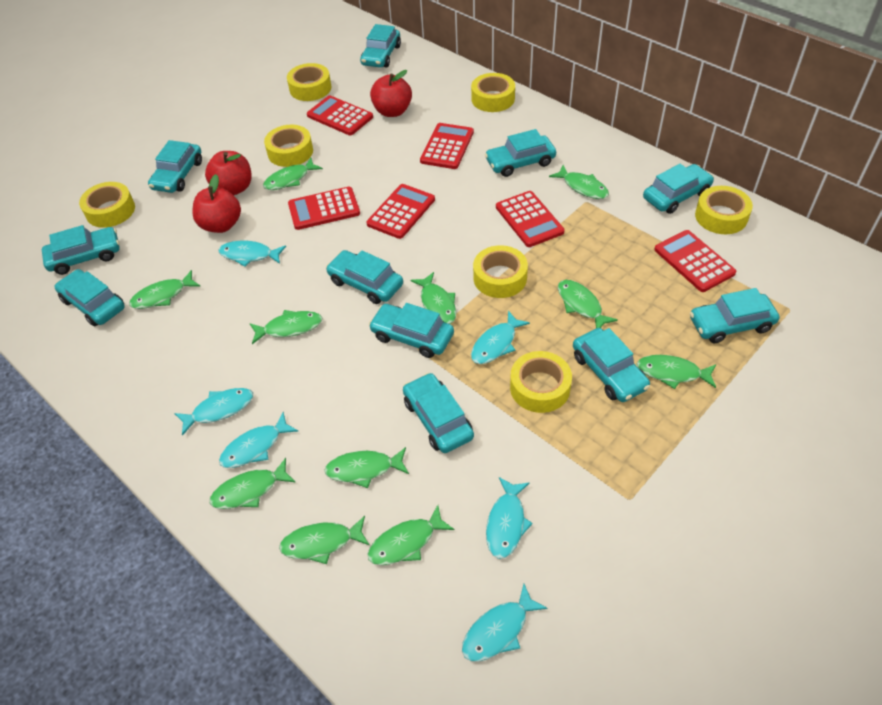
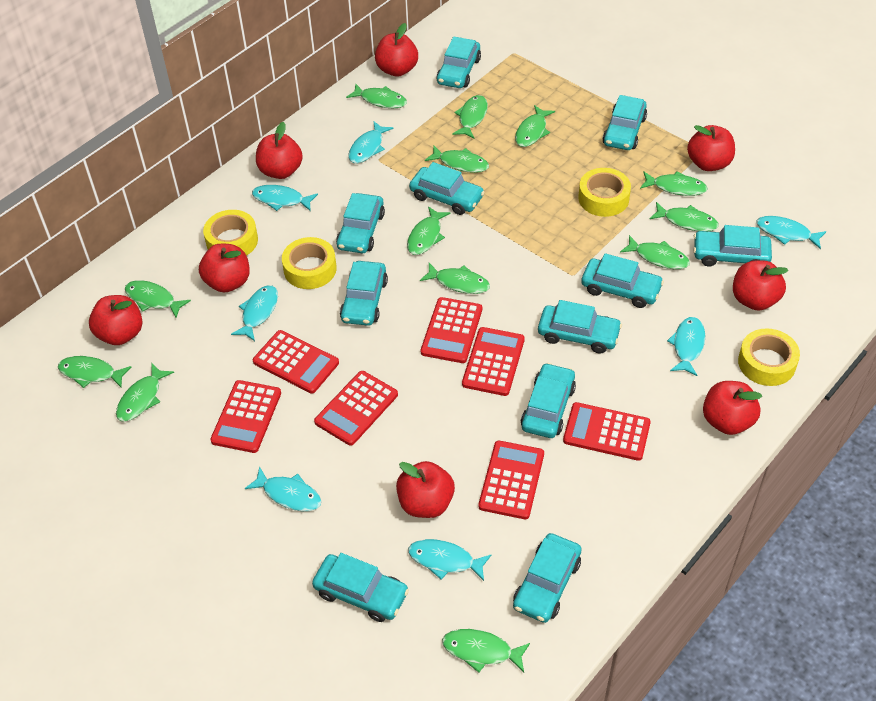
green fish: [129,270,200,309] [210,458,295,509] [249,310,322,344] [263,158,323,190] [279,516,370,564] [324,447,409,488] [367,505,454,565] [411,272,456,324] [549,165,609,199] [558,280,618,328] [637,355,716,389] = 11 -> [58,356,131,388] [116,363,174,422] [125,280,191,318] [346,83,407,108] [407,206,451,255] [420,263,490,294] [425,145,489,173] [442,629,530,673] [452,95,488,139] [515,105,555,147] [620,235,690,269] [640,171,708,196] [650,202,719,231] = 13
red apple: [192,174,241,233] [205,151,252,195] [370,70,412,117] = 3 -> [89,295,142,345] [199,244,250,293] [256,122,303,179] [375,23,418,77] [396,461,455,518] [687,125,735,171] [703,381,762,435] [733,260,789,311] = 8
red calculator: [288,187,360,230] [307,95,373,135] [367,184,435,239] [420,123,474,169] [496,191,565,247] [654,230,736,292] = 6 -> [210,380,281,453] [253,330,339,393] [314,371,398,446] [421,297,482,363] [462,327,525,396] [479,441,544,519] [563,402,651,461] = 7
turquoise fish: [174,388,253,436] [219,241,286,267] [219,412,298,468] [462,584,548,662] [471,311,530,364] [486,477,533,559] = 6 -> [231,285,278,341] [245,466,322,511] [252,185,318,211] [348,121,393,163] [408,539,492,581] [667,317,705,376] [757,216,827,249] = 7
yellow tape: [79,182,135,228] [264,125,313,167] [287,63,331,101] [471,73,515,112] [473,245,528,298] [510,351,572,413] [695,186,753,234] = 7 -> [203,210,258,256] [282,237,337,289] [578,168,631,217] [738,328,800,386] = 4

